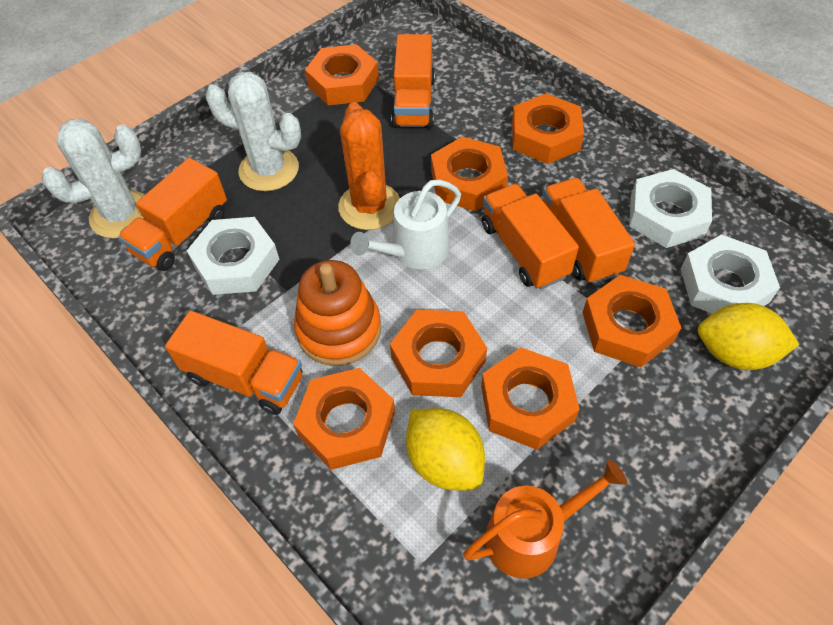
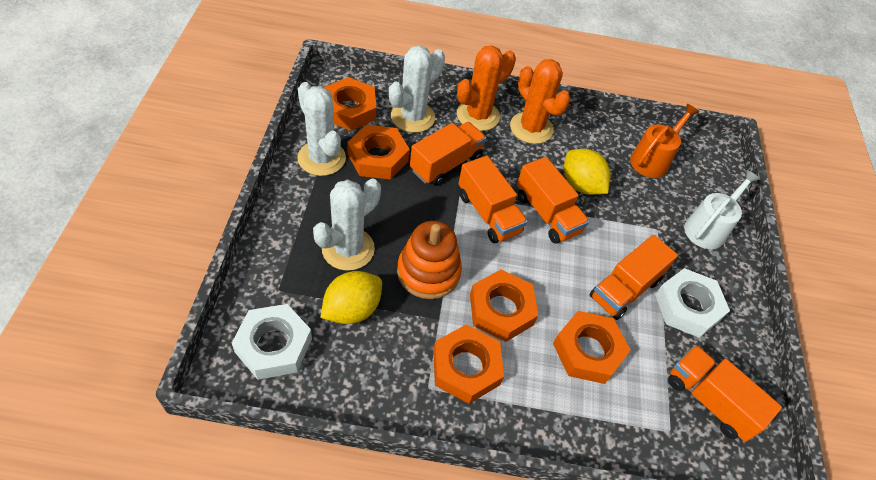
orange cactus: [338,102,400,230] = 1 -> [457,45,516,131] [510,59,571,144] = 2
orange nut: [293,368,395,470] [305,44,379,105] [390,310,487,397] [431,137,508,211] [481,348,580,450] [512,93,584,164] [583,275,681,367] = 7 -> [324,77,376,131] [347,125,410,180] [433,324,504,404] [470,270,538,342] [553,311,631,384] = 5
white cactus: [42,118,145,239] [205,72,301,191] = 2 -> [297,82,346,176] [313,179,381,271] [389,46,445,133] = 3
white nut: [187,217,280,295] [629,169,712,248] [681,234,780,314] = 3 -> [232,304,312,380] [655,268,730,338] = 2

